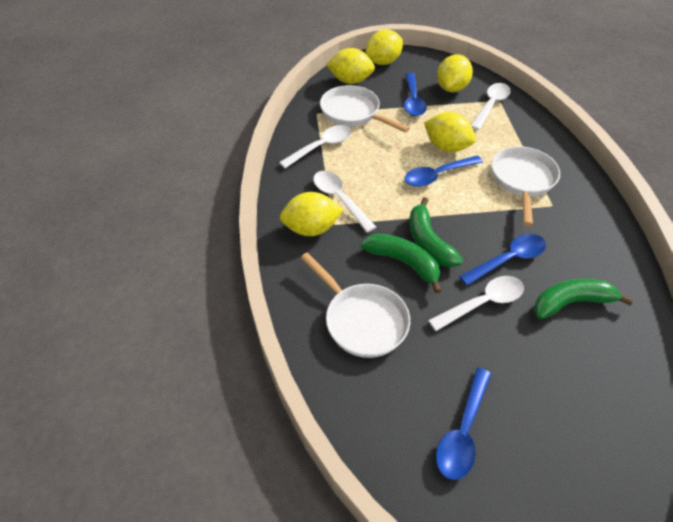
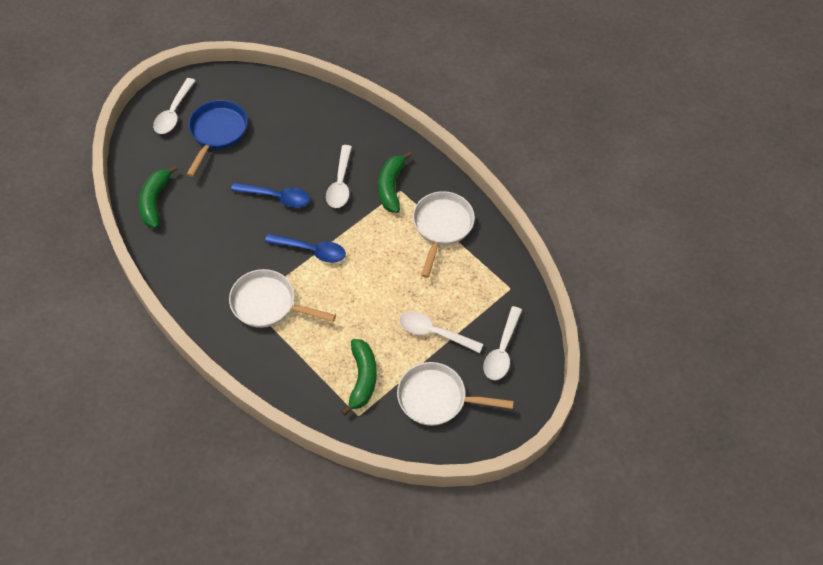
blue pan: none = 0 -> [187,100,248,177] = 1
blue spoon: [404,72,427,116] [405,156,483,187] [436,368,491,480] [459,234,546,286] = 4 -> [231,183,310,208] [265,233,346,263] = 2
yellow lemon: [280,192,343,236] [326,48,375,84] [365,30,403,65] [424,112,476,152] [437,54,473,92] = 5 -> none = 0

